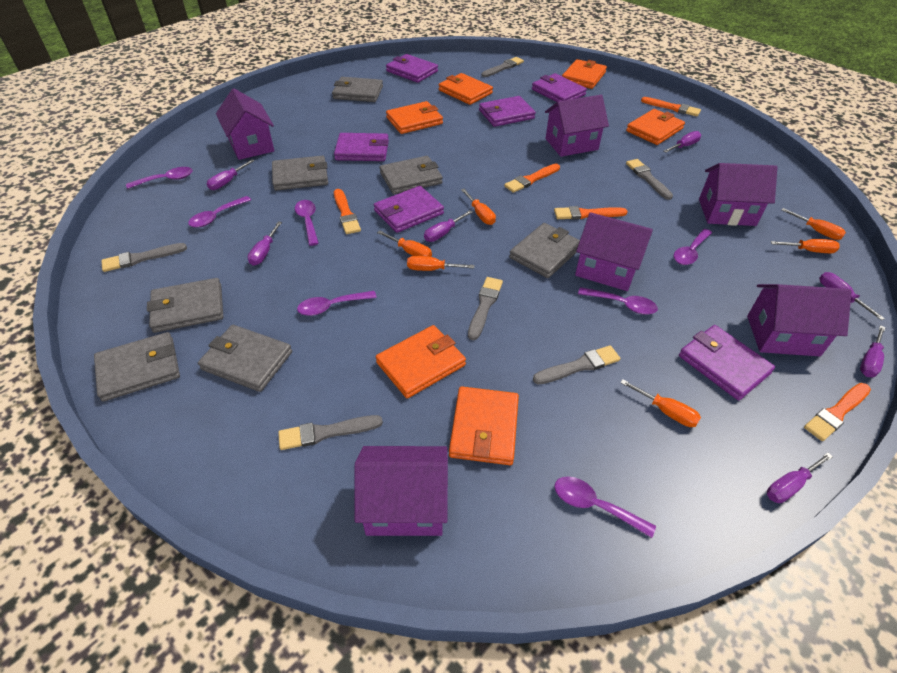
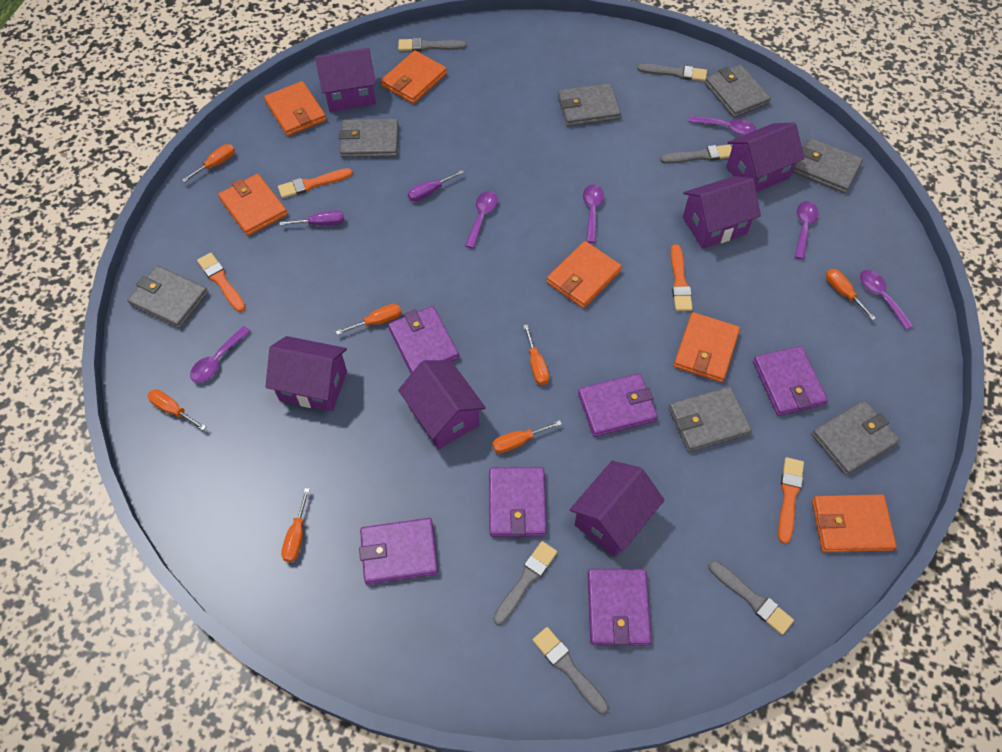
orange brush: [334,189,361,234] [504,163,560,193] [554,206,628,220] [641,97,701,116] [804,383,871,441] = 5 -> [197,253,246,312] [278,168,353,198] [671,244,693,311] [778,457,804,544] = 4
orange screwdriver: [377,230,432,257] [407,256,474,271] [461,189,496,225] [620,379,701,427] [771,239,840,253] [781,208,846,240] = 6 -> [148,389,206,430] [182,144,235,182] [281,488,310,562] [336,304,402,335] [492,420,562,453] [523,324,549,385] [826,269,876,320] = 7
purple screwdriver: [207,159,254,190] [248,221,282,266] [424,210,473,242] [664,131,701,152] [767,453,833,503] [819,272,885,320] [860,325,885,377] = 7 -> [279,210,344,226] [408,170,464,202] = 2
purple spoon: [126,167,193,189] [188,196,251,228] [295,200,319,246] [297,291,377,316] [554,476,656,538] [578,287,658,315] [674,229,712,265] = 7 -> [190,326,250,383] [465,191,498,249] [583,184,604,243] [689,116,756,135] [795,201,818,260] [860,270,914,330] = 6

